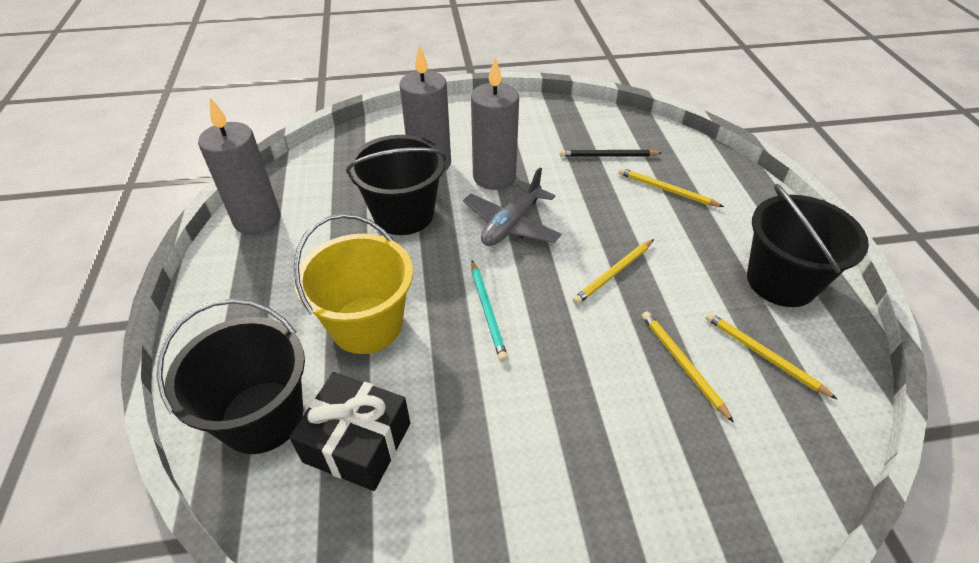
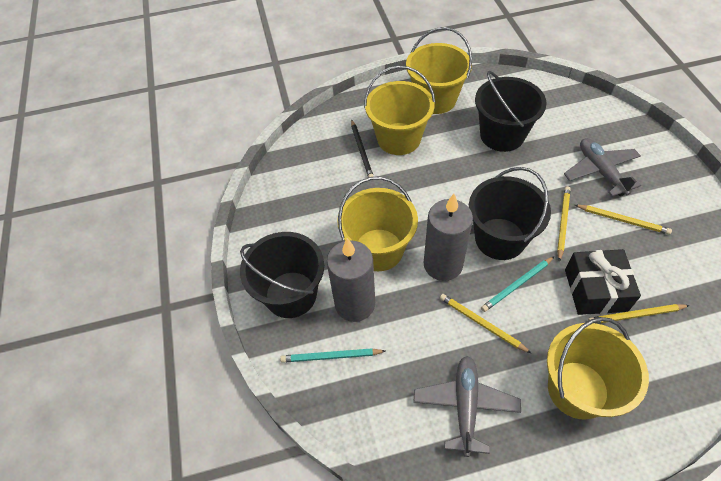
grey candle: [198,98,280,235] [399,44,451,172] [471,57,519,190] = 3 -> [327,238,375,322] [424,194,473,281] = 2
grey plane: [463,168,562,246] = 1 -> [413,356,521,457] [564,138,641,196] = 2
turquoise pencil: [471,261,508,361] = 1 -> [280,348,386,363] [481,256,555,312] = 2
yellow bucket: [294,213,413,354] = 1 -> [337,177,418,271] [364,66,435,155] [406,27,472,114] [547,317,649,420] = 4

